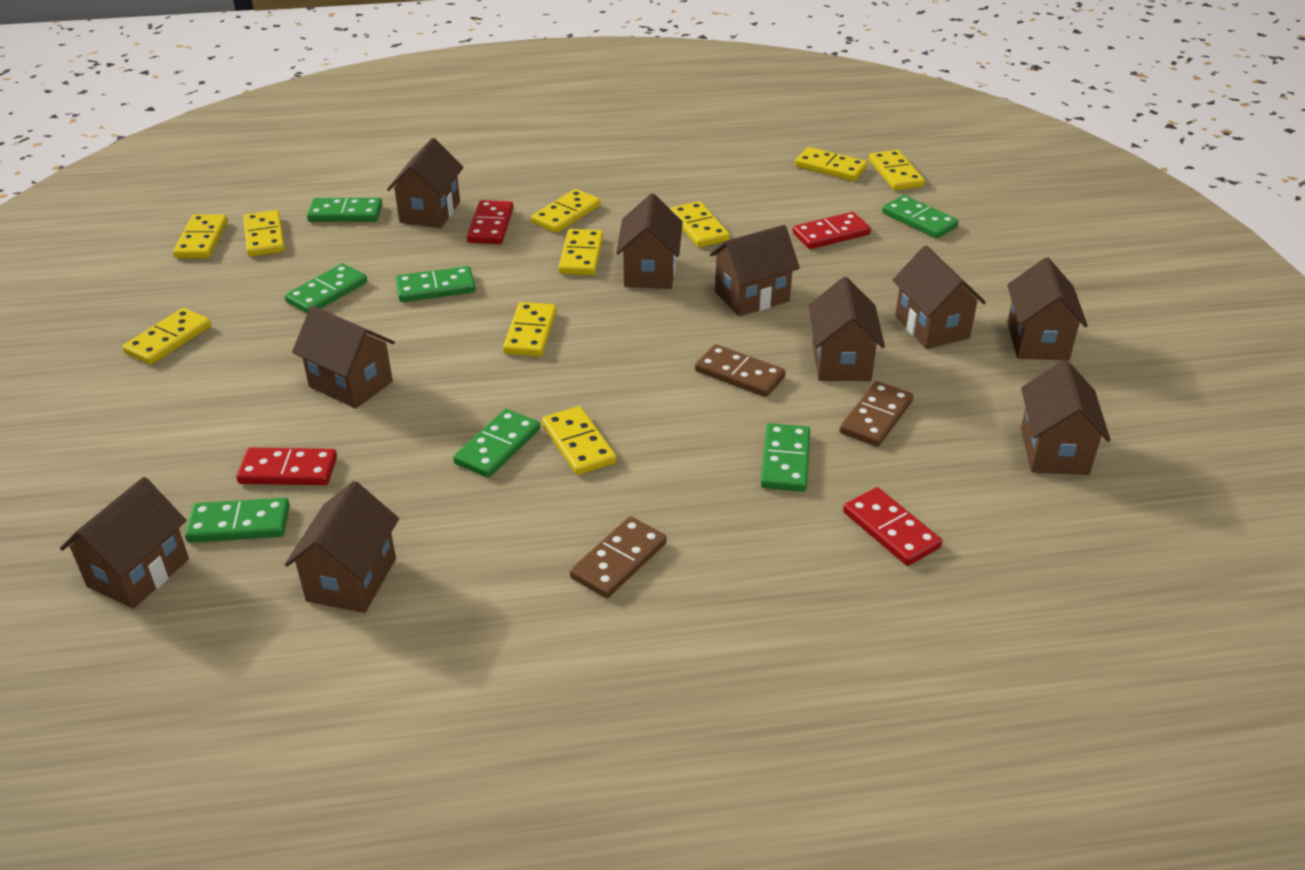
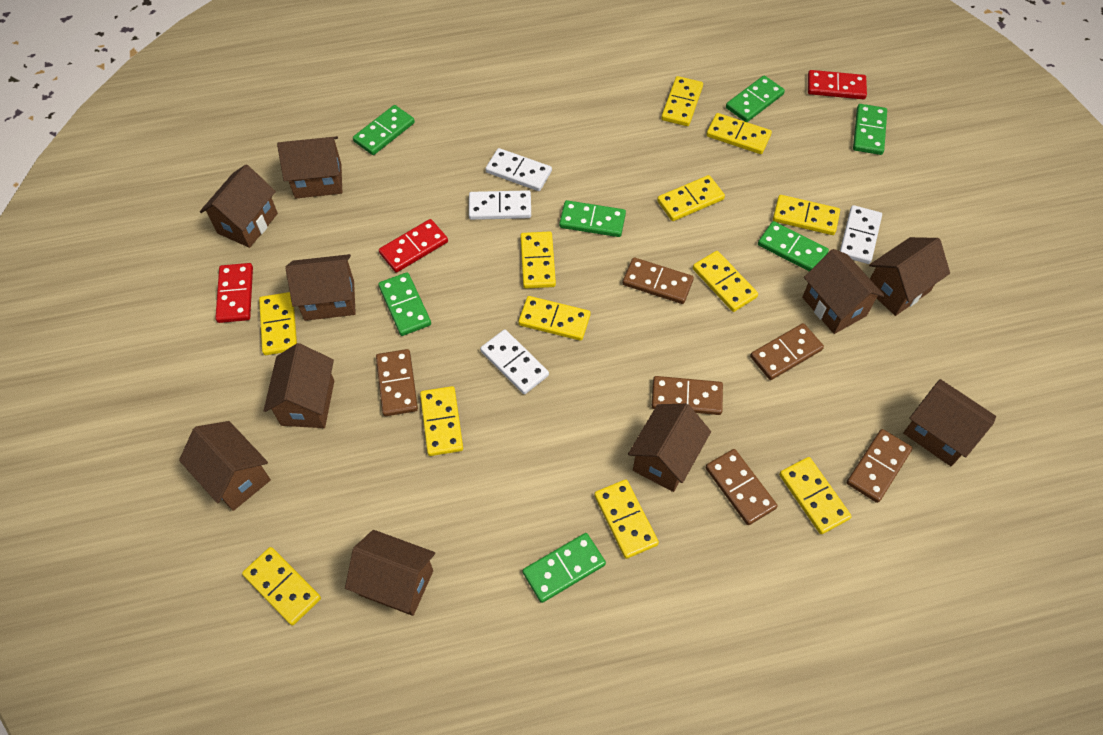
brown domino: [570,516,667,598] [695,344,786,397] [840,381,913,447] = 3 -> [376,349,418,416] [623,257,694,304] [652,376,723,415] [706,449,777,525] [750,323,824,380] [847,429,913,503] = 6
red domino: [236,447,337,485] [467,200,514,244] [793,212,871,249] [843,487,942,566] = 4 -> [215,263,253,323] [379,219,448,273] [808,70,867,99] = 3
white domino: none = 0 -> [469,190,531,220] [480,329,549,394] [486,148,552,191] [840,205,882,264] = 4
yellow domino: [122,308,211,365] [173,214,228,258] [243,210,285,257] [503,302,557,357] [531,189,601,233] [542,406,616,475] [559,229,603,275] [670,201,730,248] [795,147,867,181] [869,150,925,191] = 10 -> [242,547,321,626] [259,292,297,355] [420,386,463,456] [518,296,591,341] [520,231,556,289] [594,479,659,559] [657,175,725,221] [661,76,703,126] [693,251,758,312] [706,113,772,154] [773,195,840,235] [779,457,852,534] = 12

